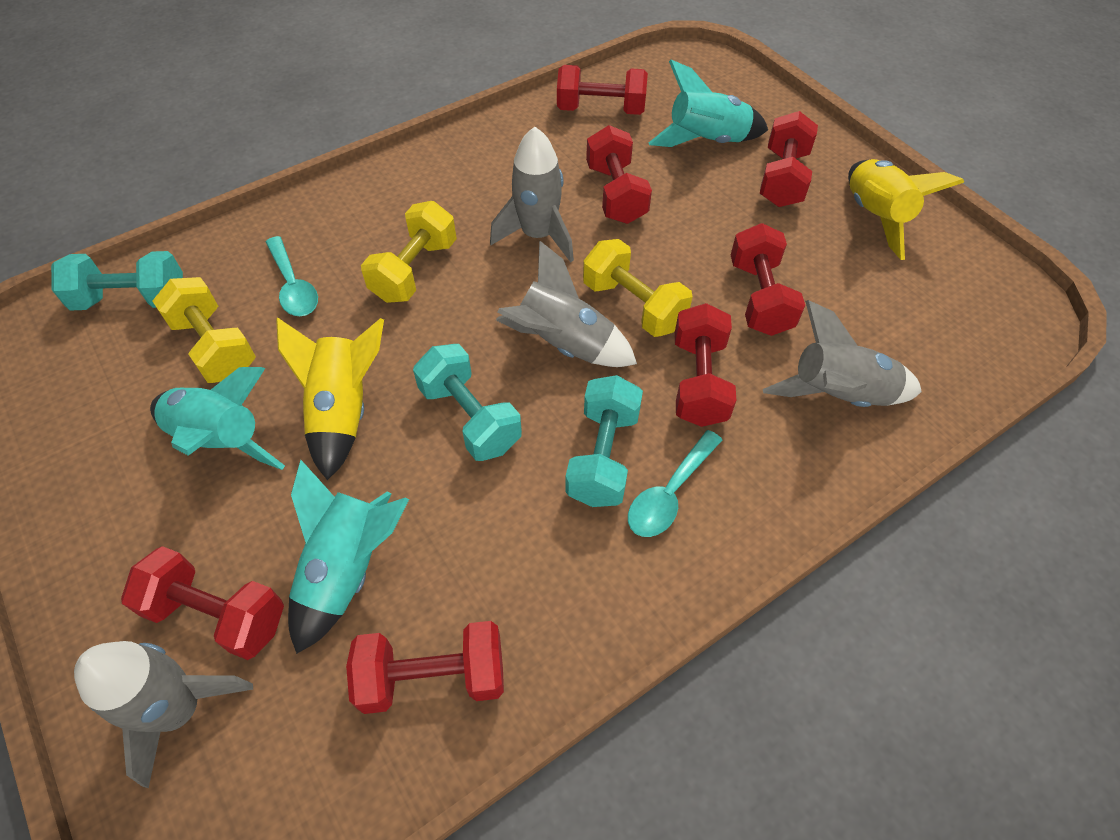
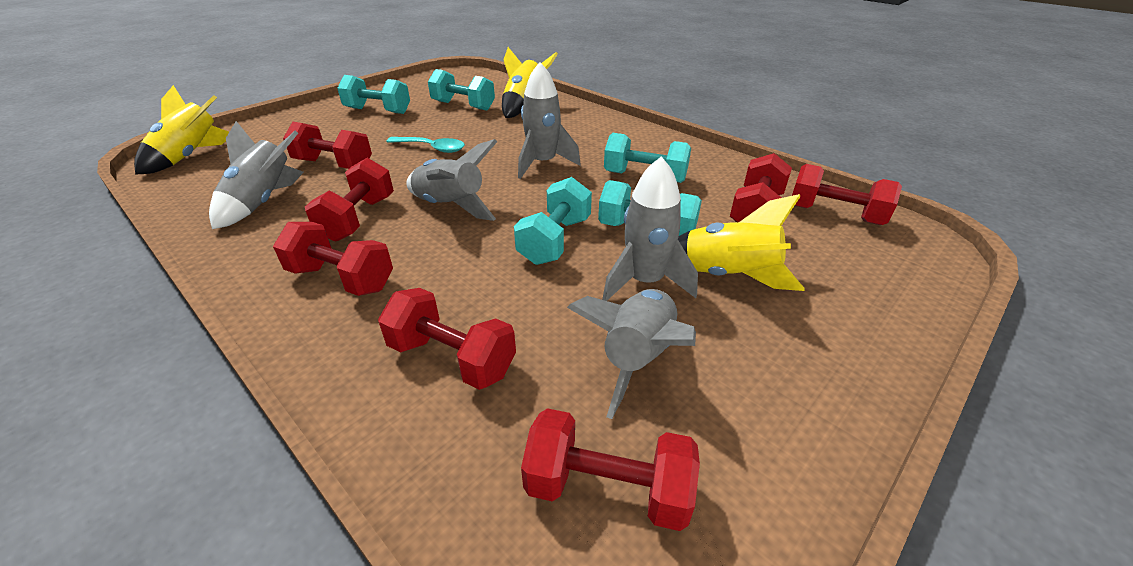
grey rocket: [74,641,253,788] [490,127,574,262] [496,241,637,367] [763,300,922,407] = 4 -> [209,121,304,229] [406,139,498,221] [518,62,581,179] [567,289,696,419] [602,156,698,301] = 5
turquoise dumbbell: [51,251,183,311] [413,344,522,461] [565,375,643,507] = 3 -> [337,75,410,114] [428,69,495,111] [514,177,592,265] [598,180,702,236] [604,133,691,183] = 5
turquoise rocket: [150,367,285,470] [288,459,409,654] [649,60,768,147] = 3 -> none = 0
turquoise spoon: [266,236,318,316] [628,430,722,537] = 2 -> [386,137,465,153] = 1
yellow dumbbell: [152,277,256,383] [361,201,457,303] [583,239,692,337] = 3 -> none = 0
yellow rocket: [276,317,384,480] [848,159,964,260] = 2 -> [134,85,229,175] [502,47,558,118] [678,194,805,291] = 3

